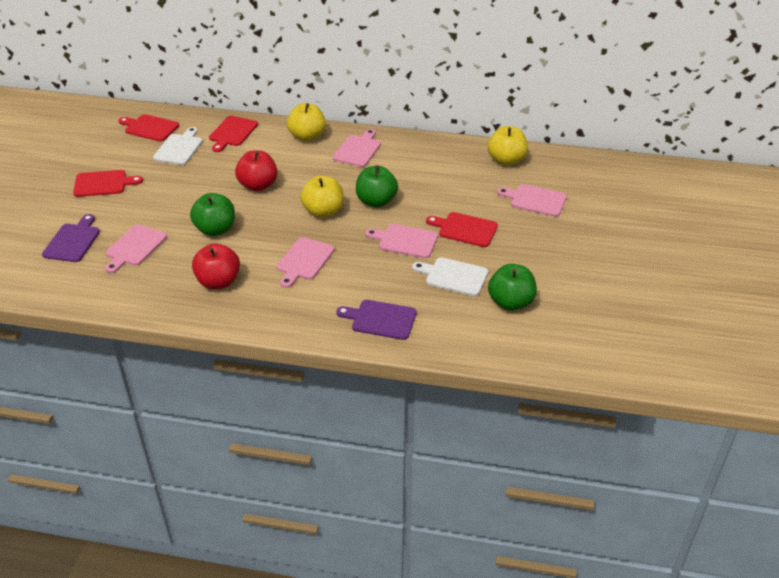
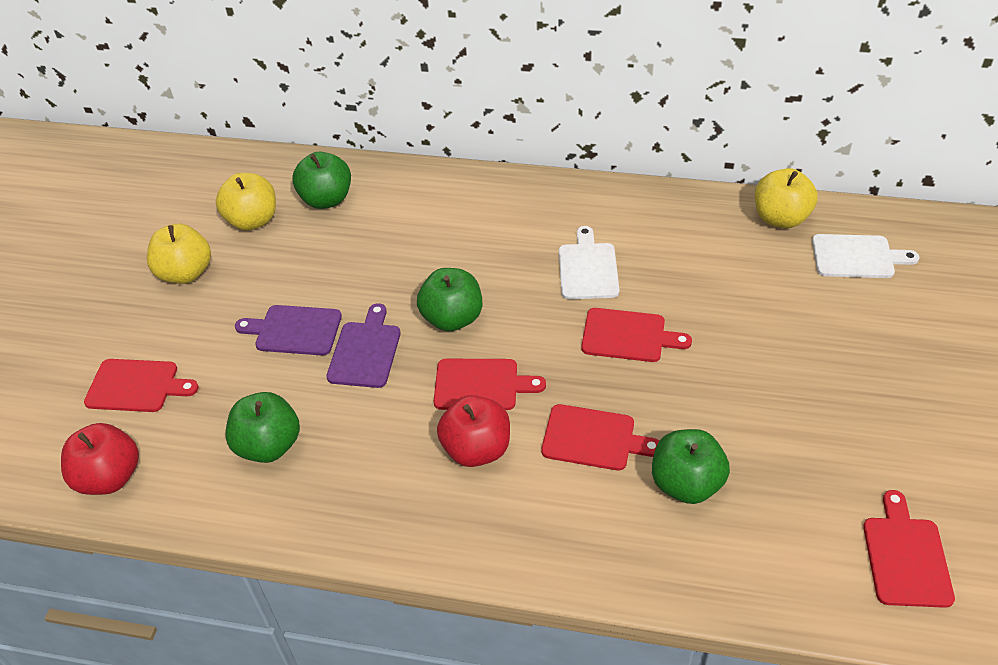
green apple: [190,193,235,236] [356,165,398,207] [488,264,537,311] = 3 -> [226,392,300,463] [292,152,351,209] [417,268,482,331] [652,429,730,504] = 4
pink cutting board: [105,224,167,273] [277,237,334,288] [333,129,381,167] [365,224,438,258] [497,184,567,217] = 5 -> none = 0
red cutting board: [73,170,143,197] [119,114,179,142] [209,116,258,152] [426,212,498,247] = 4 -> [84,359,199,412] [434,359,546,410] [541,404,659,471] [581,308,692,362] [863,490,955,608] = 5

